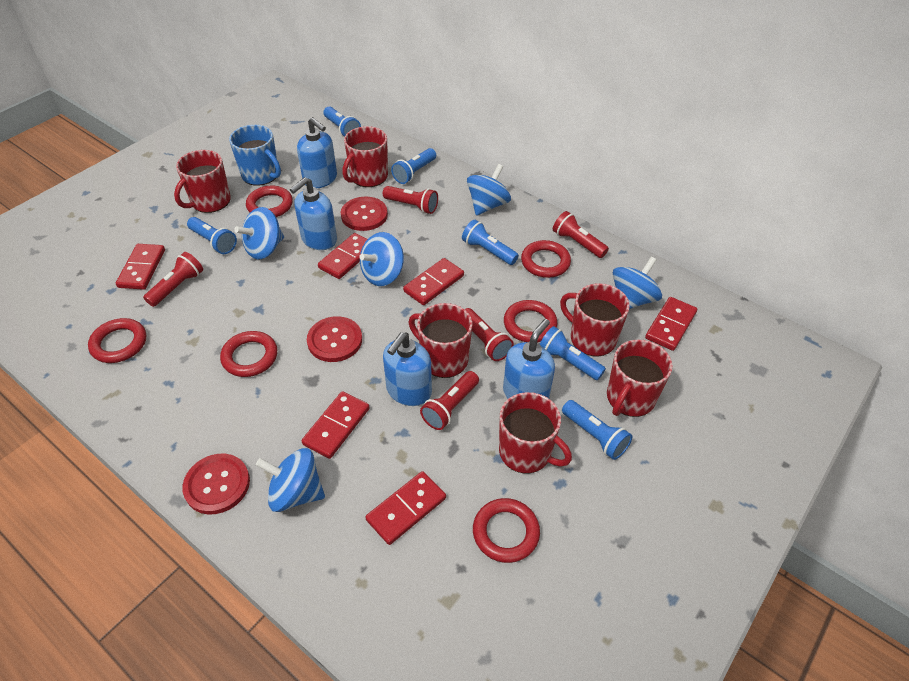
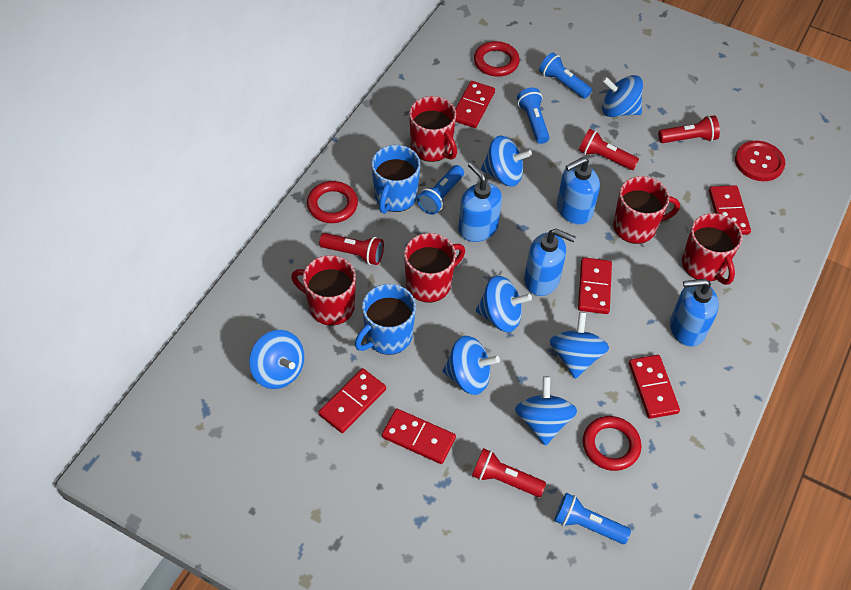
blue flashlight: [187,217,237,254] [323,107,361,137] [391,148,436,184] [462,220,519,265] [539,326,606,380] [562,400,633,460] = 6 -> [417,165,464,215] [517,88,549,144] [539,52,592,99] [554,493,631,544] = 4
blue mug: [229,125,281,186] = 1 -> [355,284,416,355] [372,145,420,214] = 2
blue spinning top: [234,207,284,259] [256,448,325,512] [359,232,404,286] [467,164,511,216] [613,256,662,309] = 5 -> [249,330,304,389] [443,336,500,395] [476,276,532,332] [481,135,532,187] [515,376,577,446] [550,312,609,379] [602,75,643,117] = 7
red button: [182,454,250,514] [307,316,362,362] [341,196,388,231] = 3 -> [735,141,785,181] = 1
red flashlight: [143,252,203,307] [383,186,438,214] [420,371,479,430] [465,308,514,361] [553,211,609,258] = 5 -> [319,233,384,265] [472,448,546,497] [579,129,639,170] [658,115,720,143] = 4
red mug: [174,150,231,213] [342,126,388,187] [409,303,472,378] [499,392,572,473] [560,283,630,356] [607,339,673,417] = 6 -> [291,255,356,326] [404,233,465,303] [409,96,457,162] [613,176,680,244] [682,213,742,285] = 5
red ring: [88,318,146,363] [220,331,277,377] [246,186,293,217] [473,498,540,563] [504,300,557,342] [521,240,571,278] = 6 -> [307,181,358,223] [474,41,520,77] [583,416,641,471] = 3

